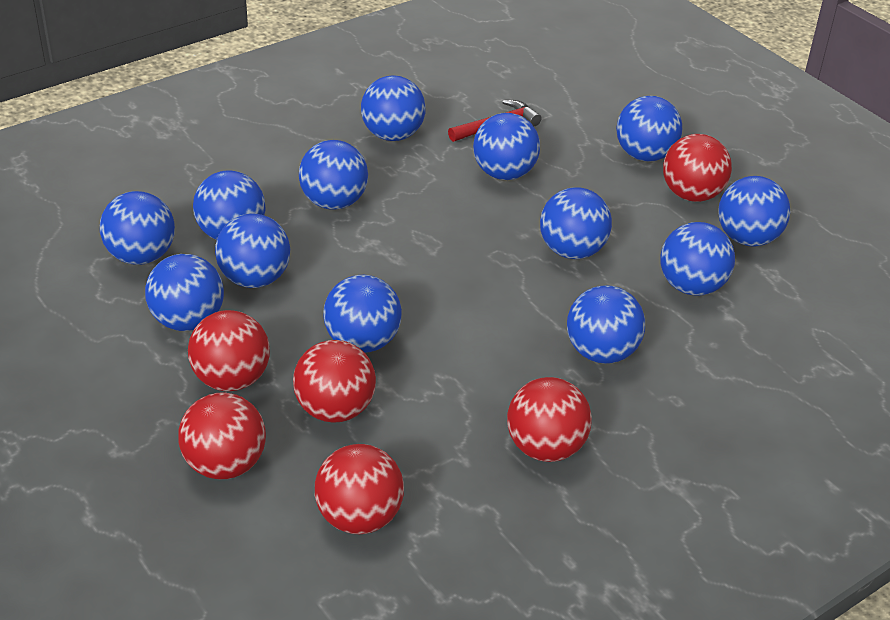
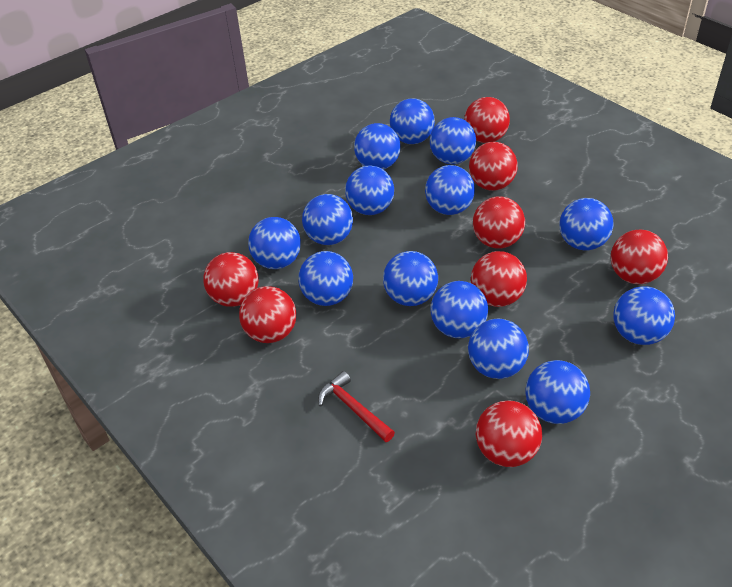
blue ball: [100,191,175,265] [145,254,224,331] [193,170,266,240] [215,214,290,288] [299,140,368,210] [323,275,402,353] [361,76,426,141] [473,113,540,180] [540,188,612,259] [567,285,645,364] [616,96,682,162] [660,222,735,296] [718,176,791,246] = 13 -> [248,217,301,269] [298,251,353,306] [302,194,353,245] [345,166,394,215] [354,123,401,170] [383,251,438,306] [390,98,435,144] [425,165,475,215] [430,117,476,164] [430,281,488,338] [468,319,529,379] [525,360,590,424] [559,198,614,250] [613,286,675,345] = 14
red ball: [178,392,266,479] [188,310,270,391] [293,340,376,423] [315,444,404,534] [507,377,592,462] [663,134,732,202] = 6 -> [203,252,258,307] [239,286,296,343] [464,97,510,143] [469,142,518,191] [471,251,527,307] [473,196,525,249] [476,401,542,467] [611,230,668,284] = 8

